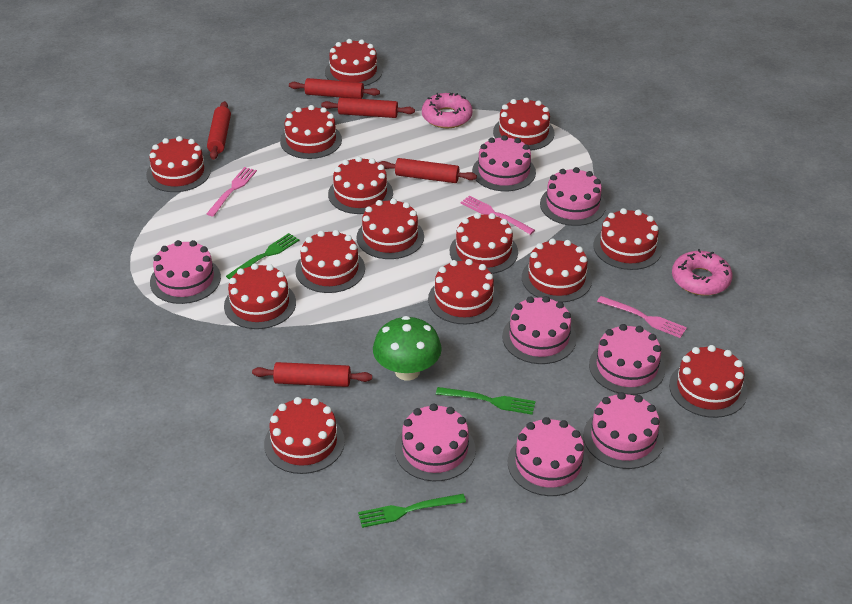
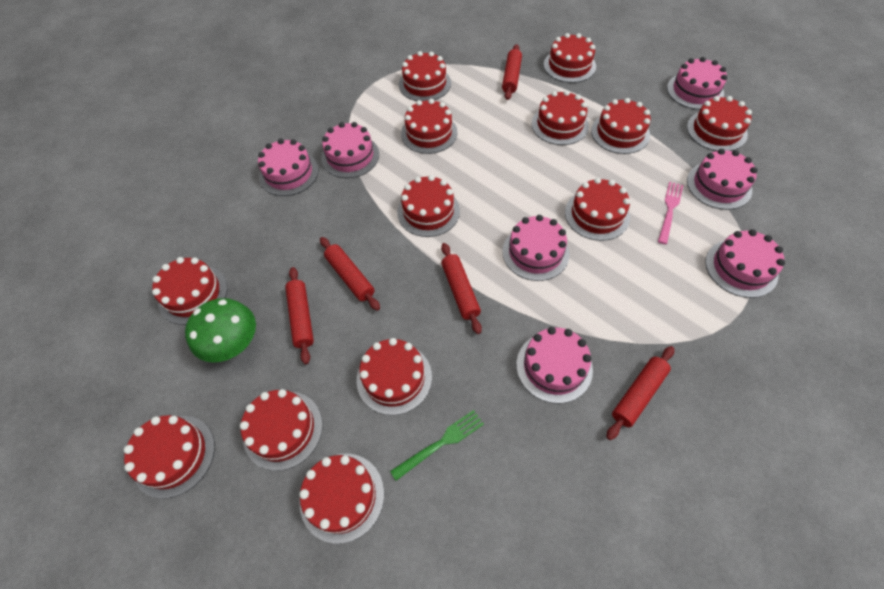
green fork: [226,233,299,280] [358,494,466,528] [436,387,535,415] = 3 -> [390,410,484,481] = 1
pink cake: [150,240,221,304] [395,403,476,481] [472,135,536,191] [502,296,576,364] [508,417,590,496] [540,167,606,226] [583,392,664,469] [589,324,665,395] = 8 -> [258,139,318,196] [321,122,379,178] [502,215,570,281] [516,327,593,404] [667,57,727,110] [687,149,758,210] [705,229,785,298] = 7
pink donut: [422,93,473,128] [672,249,732,296] = 2 -> none = 0
pink fork: [207,167,257,217] [461,195,535,235] [597,296,687,338] = 3 -> [658,182,683,244] = 1
red cake: [146,136,211,192] [224,263,296,329] [264,397,345,474] [280,105,342,159] [295,230,365,293] [325,39,382,86] [328,156,393,214] [357,198,424,259] [428,259,500,324] [450,213,518,274] [493,97,555,151] [522,239,592,302] [594,208,662,270] [669,345,748,418] = 14 -> [124,415,215,499] [152,257,227,325] [240,389,323,471] [299,454,384,544] [357,338,432,415] [397,175,460,237] [399,51,451,101] [401,99,457,154] [532,90,589,145] [544,33,596,83] [565,178,630,241] [591,98,651,154] [687,96,752,151] = 13

